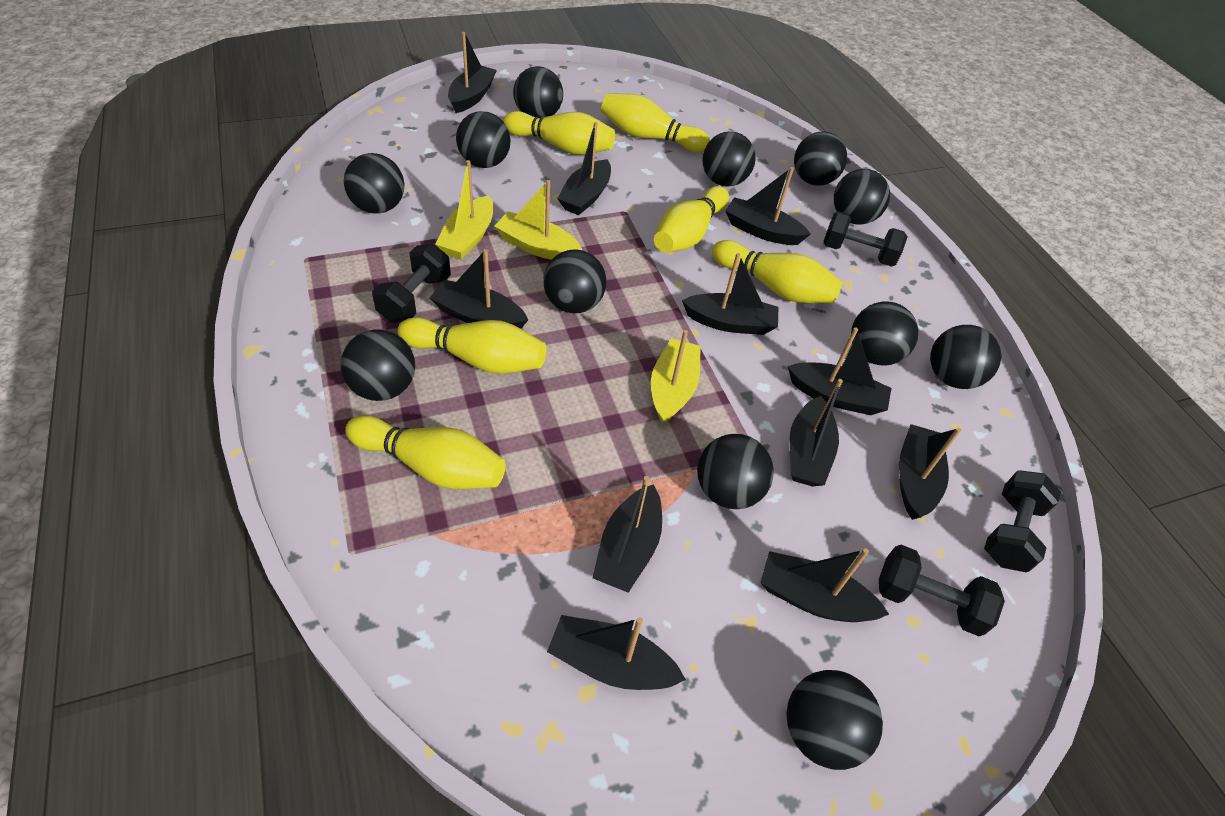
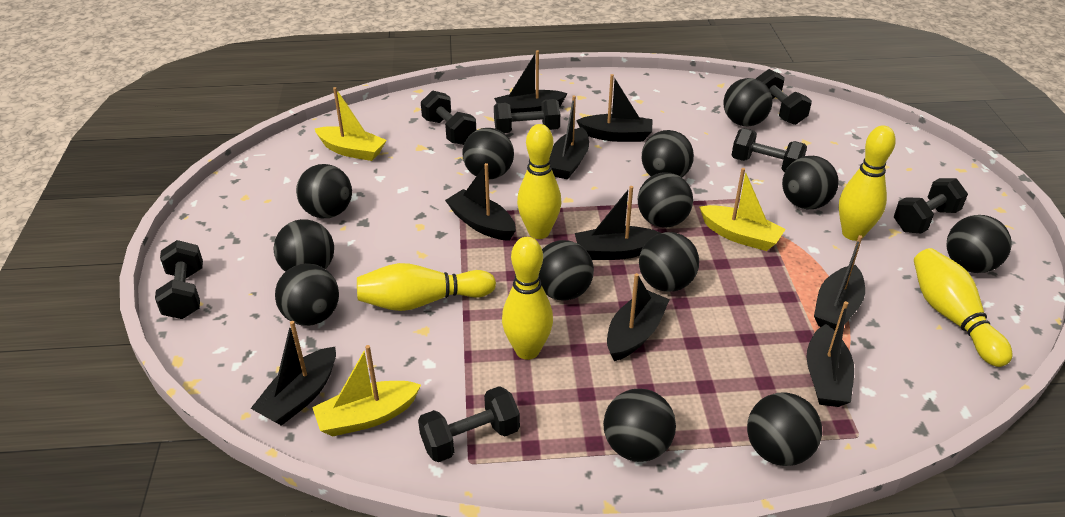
black ball: [340,330,415,401] [344,153,404,214] [456,111,511,168] [513,66,563,118] [544,249,607,313] [697,434,774,509] [702,131,756,187] [786,670,883,770] [794,132,847,186] [834,169,890,225] [851,301,918,365] [930,325,1001,389] = 12 -> [274,219,334,272] [275,264,339,326] [296,164,352,218] [463,128,514,179] [539,240,594,301] [603,389,676,462] [638,172,693,228] [639,232,699,292] [642,130,694,177] [723,78,773,126] [747,392,822,466] [782,156,839,209] [946,215,1012,273] = 13
black boat: [430,249,528,329] [448,32,497,113] [547,615,686,690] [557,122,611,215] [593,476,662,593] [682,253,778,335] [725,167,811,245] [760,548,889,622] [788,327,891,415] [789,379,843,487] [899,424,961,520] = 11 -> [250,321,336,426] [445,163,516,241] [494,50,567,113] [550,95,589,179] [575,186,661,260] [576,74,653,142] [607,273,670,361] [806,301,854,407] [814,235,865,330] = 9
black dumbbell: [372,243,451,323] [823,211,908,267] [879,545,1005,636] [984,470,1061,572] = 4 -> [155,240,203,319] [418,386,520,462] [421,90,476,145] [494,99,560,133] [732,128,807,172] [756,69,812,125] [894,178,968,234] = 7
yellow bowling pin: [345,415,506,489] [398,317,546,374] [503,111,615,155] [601,93,710,152] [654,186,729,253] [712,240,842,303] = 6 -> [357,263,496,311] [502,237,553,360] [517,124,561,239] [839,125,896,241] [914,248,1012,367] = 5

